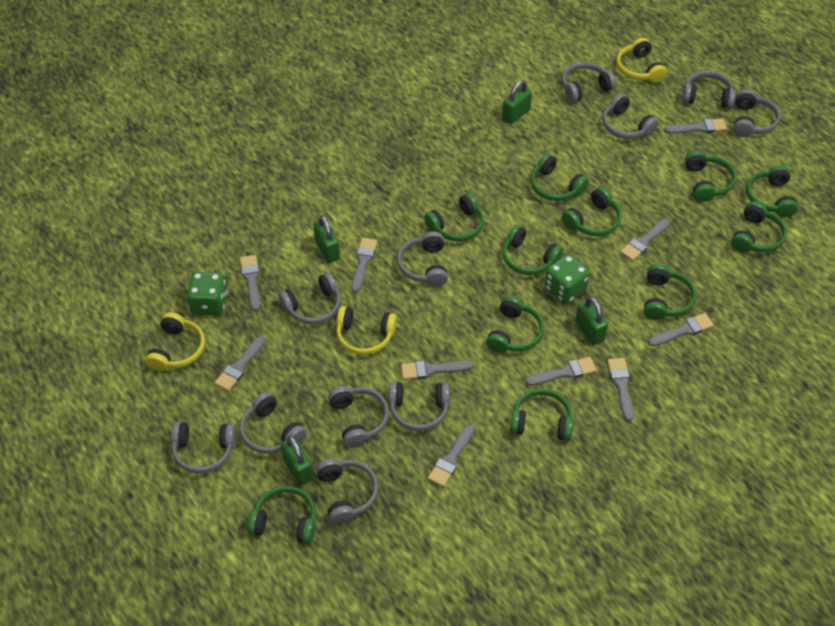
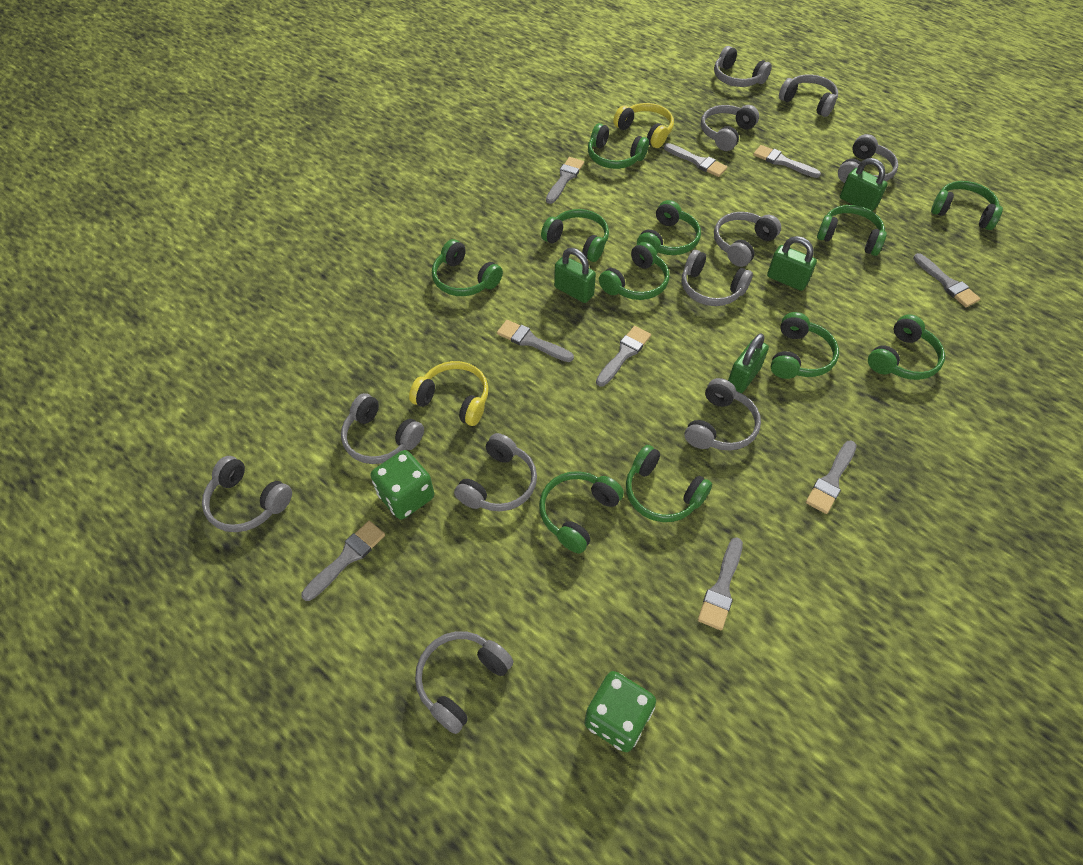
grey brush: [215,336,266,391] [240,255,260,311] [352,238,377,292] [401,361,473,380] [428,425,474,487] [526,357,597,386] [607,358,634,421] [620,219,670,261] [648,313,714,346] [664,118,727,134] = 10 -> [301,521,385,601] [497,320,574,362] [546,157,584,204] [596,326,651,387] [664,143,727,177] [698,537,743,630] [753,145,821,178] [806,441,857,514] [913,253,981,307] = 9
yellow headphones: [145,312,205,371] [336,306,397,355] [616,38,667,83] = 3 -> [409,361,489,426] [613,103,674,148] = 2

